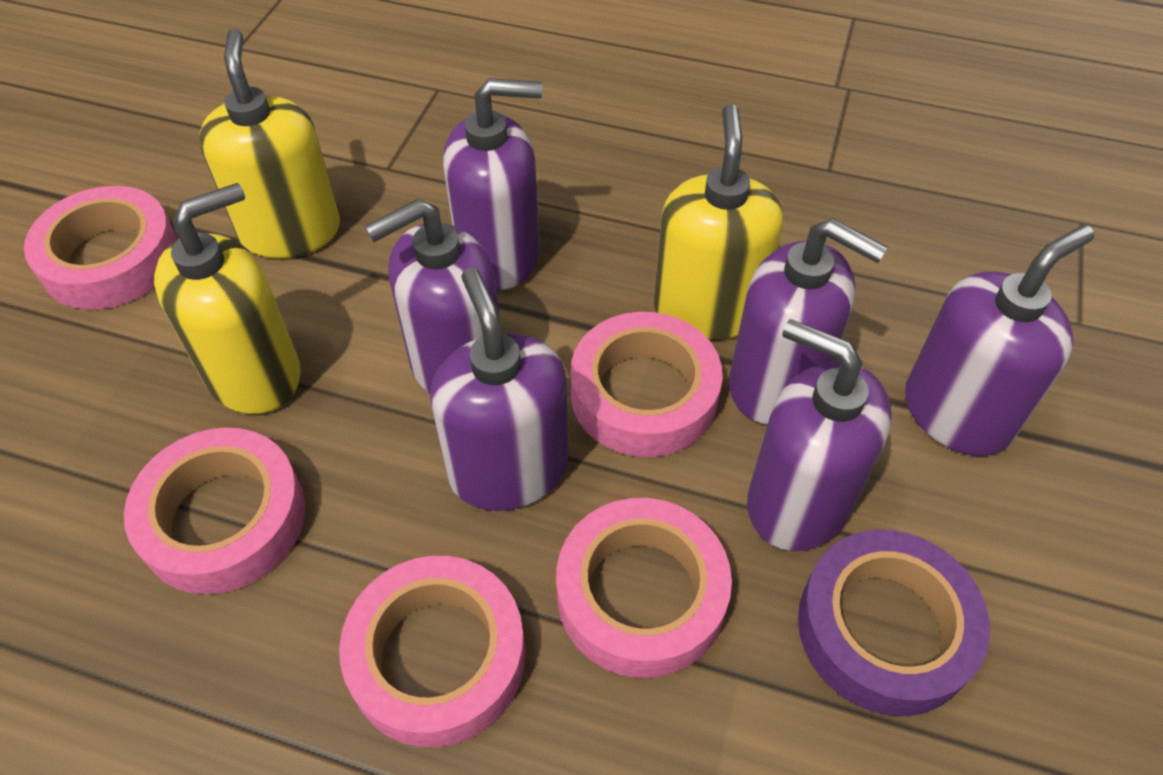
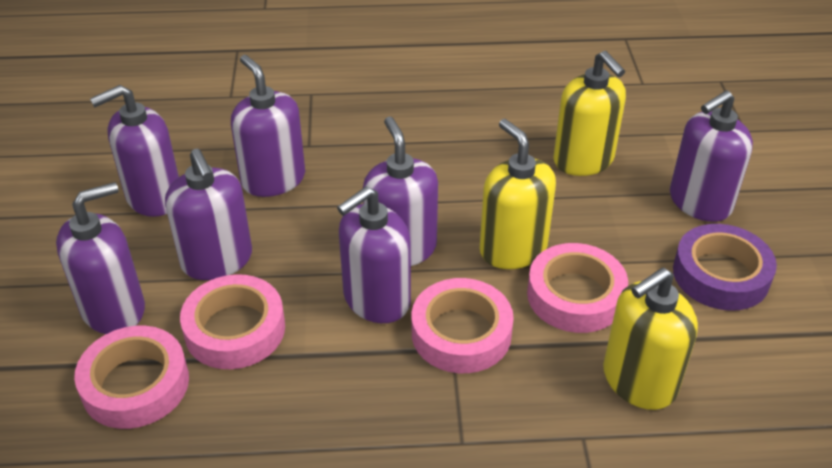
pink tape: [24,186,178,310] [124,428,305,594] [339,556,525,747] [556,498,732,678] [570,312,723,457] = 5 -> [74,326,189,429] [180,274,285,369] [412,278,514,373] [527,243,628,333] = 4
purple soap dispenser: [365,199,500,394] [430,268,568,511] [443,78,543,290] [729,219,887,425] [747,319,892,551] [905,225,1094,456] = 6 -> [56,182,145,334] [90,85,179,217] [165,149,252,280] [231,55,305,197] [337,187,411,323] [363,117,438,266] [670,90,753,222] = 7

